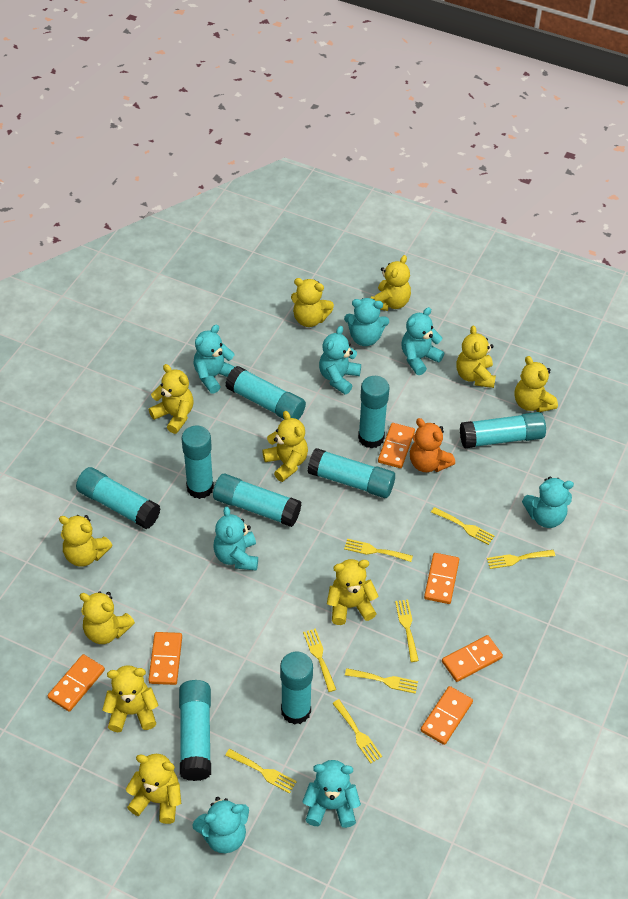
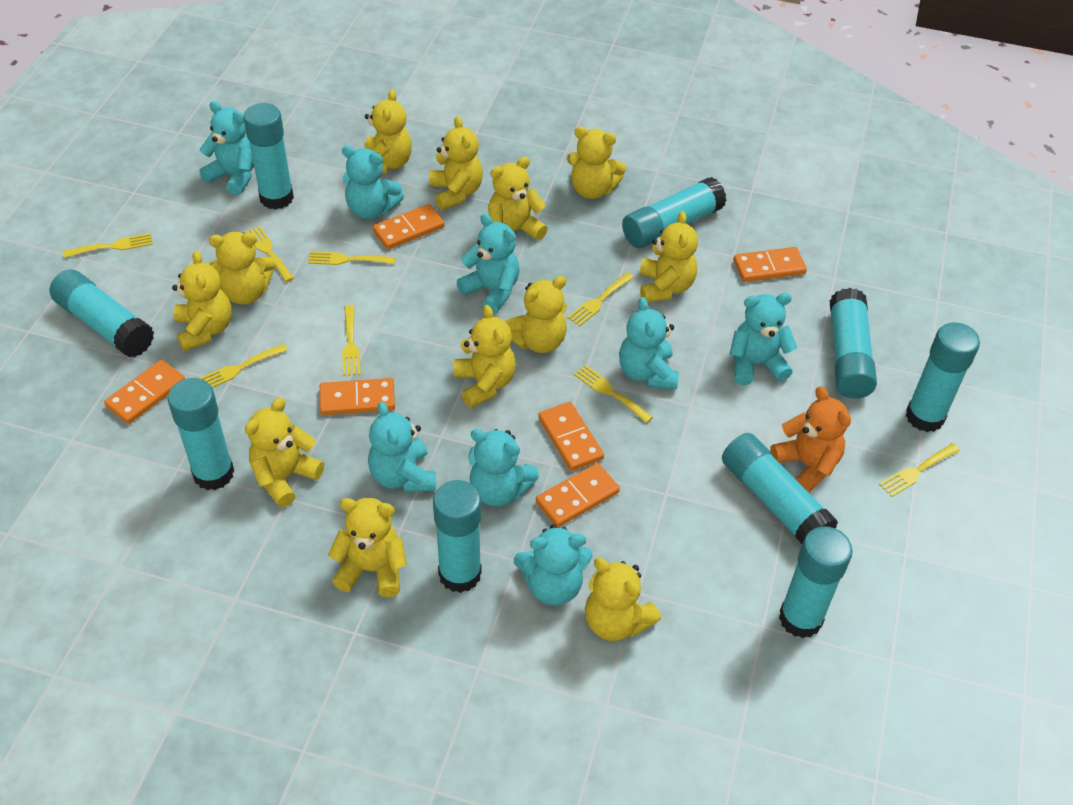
yellow teddy bear: [59,515,113,567] [79,591,135,644] [102,665,158,732] [126,754,181,824] [149,364,193,434] [262,411,308,482] [291,278,334,327] [327,559,378,625] [371,255,411,311] [456,326,496,388] [515,356,558,412] = 11 -> [172,250,232,351] [209,232,275,305] [245,398,324,507] [328,498,407,597] [364,89,412,174] [429,116,483,210] [454,305,516,408] [488,157,548,249] [505,276,567,353] [567,127,626,199] [585,558,661,641] [640,211,698,303] = 12

